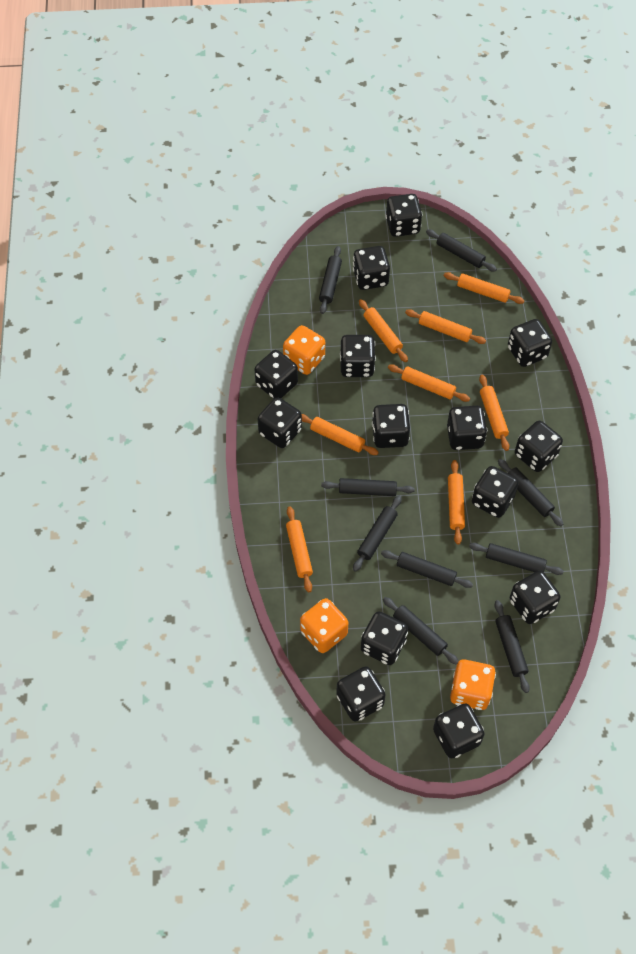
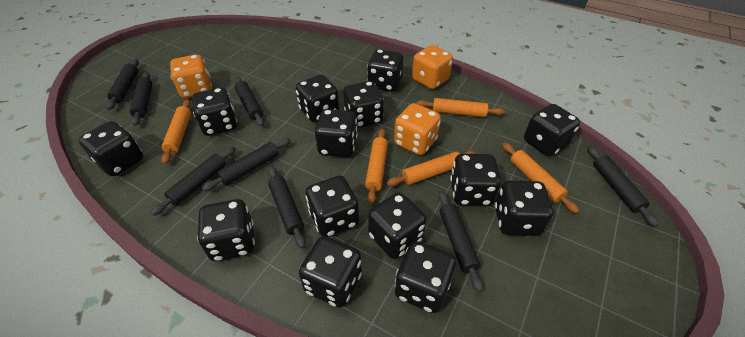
black rolling pin: [319,246,342,314] [321,478,415,496] [353,496,402,572] [381,550,473,588] [383,597,459,665] [426,229,497,272] [469,543,564,575] [495,600,530,693] [498,459,563,526] = 9 -> [106,59,139,110] [130,72,152,126] [151,147,236,216] [202,138,291,191] [234,77,264,126] [268,166,306,249] [438,191,483,292] [588,146,659,227] = 8
orange rolling pin: [286,506,313,592] [302,414,379,455] [359,299,408,362] [388,364,470,402] [405,309,486,344] [444,272,525,304] [448,460,465,545] [479,374,509,451] = 8 -> [161,99,191,164] [365,128,388,204] [387,151,476,186] [417,98,505,117] [502,142,579,214] = 5

